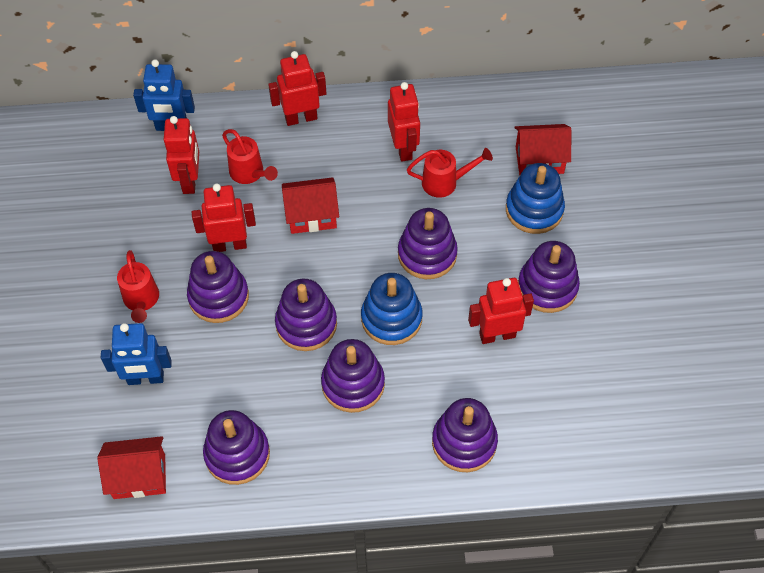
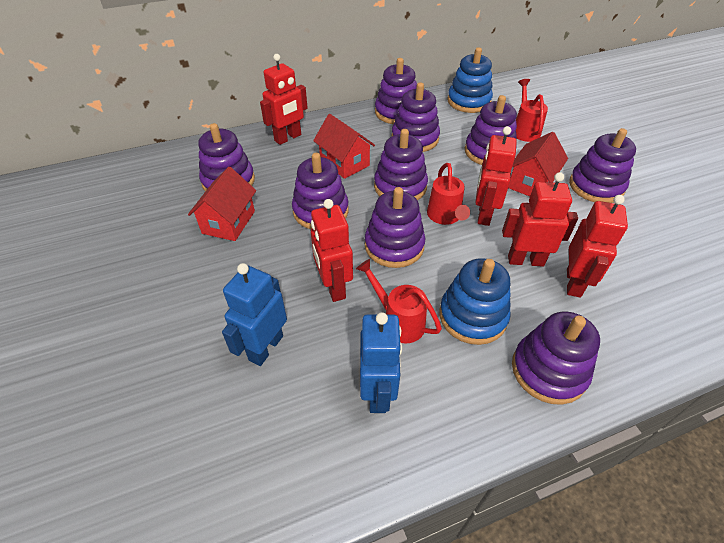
purple stacking toy: [187,251,249,323] [203,410,270,485] [275,279,337,351] [321,339,385,413] [398,208,458,279] [432,398,498,472] [518,241,580,313] = 7 -> [198,123,255,192] [292,153,349,229] [365,187,425,268] [374,129,428,200] [375,58,417,124] [391,83,440,152] [465,95,517,165] [512,311,600,405] [569,128,636,203] = 9

